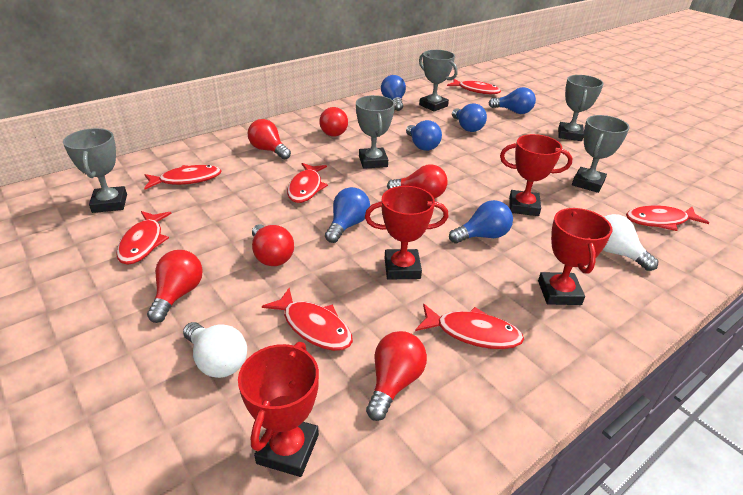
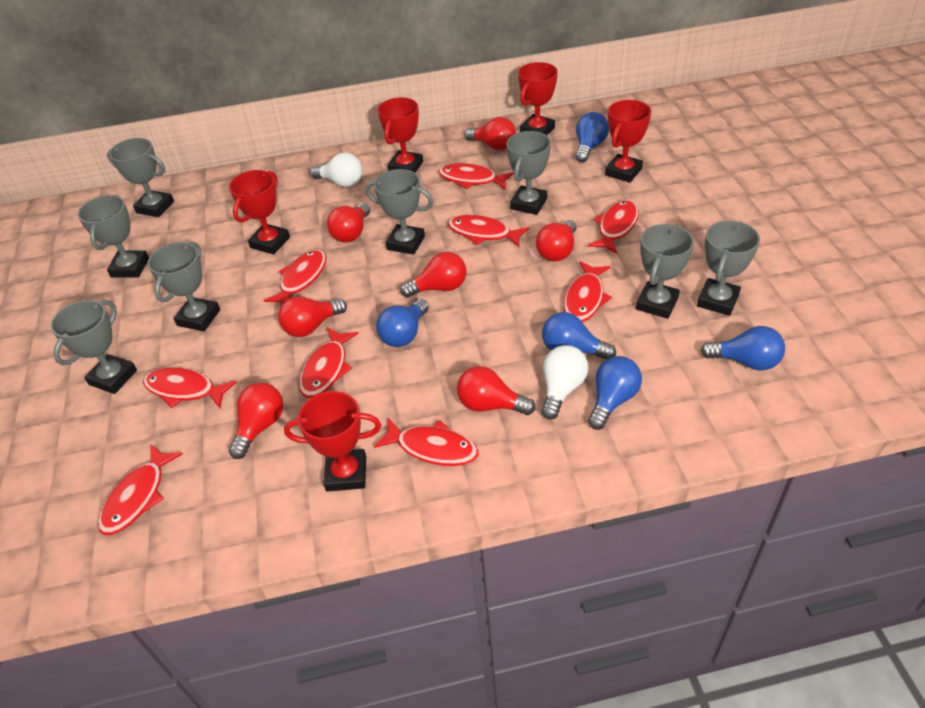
blue light bulb: [325,187,370,243] [381,75,406,111] [406,120,442,151] [449,200,513,244] [452,103,487,132] [489,87,536,114] = 6 -> [376,299,429,347] [542,312,616,360] [575,112,609,163] [588,356,642,430] [700,326,785,371] = 5
grey trophy: [63,128,127,213] [356,95,395,169] [419,50,458,112] [558,75,604,141] [572,115,629,193] = 5 -> [51,300,137,394] [78,195,149,278] [107,138,174,217] [148,242,220,331] [366,169,433,255] [506,131,551,215] [636,224,694,319] [697,221,760,316] = 8
red fish: [116,211,172,265] [144,165,222,190] [262,288,353,351] [287,163,328,203] [415,304,524,349] [447,79,501,94] [626,206,709,231] = 7 -> [98,445,183,535] [143,367,237,408] [264,250,327,303] [299,327,358,398] [374,418,478,466] [438,163,514,190] [448,215,529,247] [564,261,612,322] [588,200,639,254] = 9
red light bulb: [147,250,203,323] [248,119,291,160] [252,224,294,266] [319,107,348,137] [366,331,427,421] [387,164,448,198] = 6 -> [228,383,284,459] [278,296,347,337] [327,203,370,243] [400,252,466,297] [457,366,536,415] [464,117,516,150] [536,220,576,262] = 7
red trophy: [238,342,319,477] [365,186,448,279] [500,134,573,216] [538,208,612,305] = 4 -> [229,170,290,254] [284,391,381,492] [378,97,423,173] [518,62,558,135] [605,100,651,183] = 5

